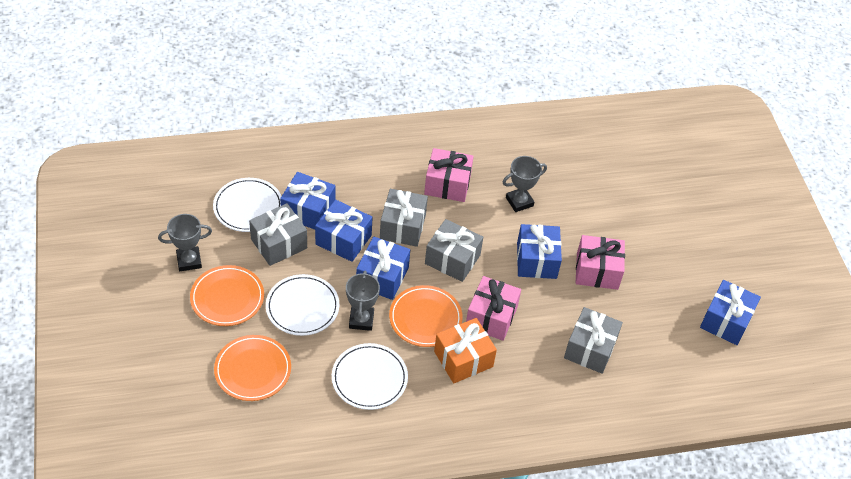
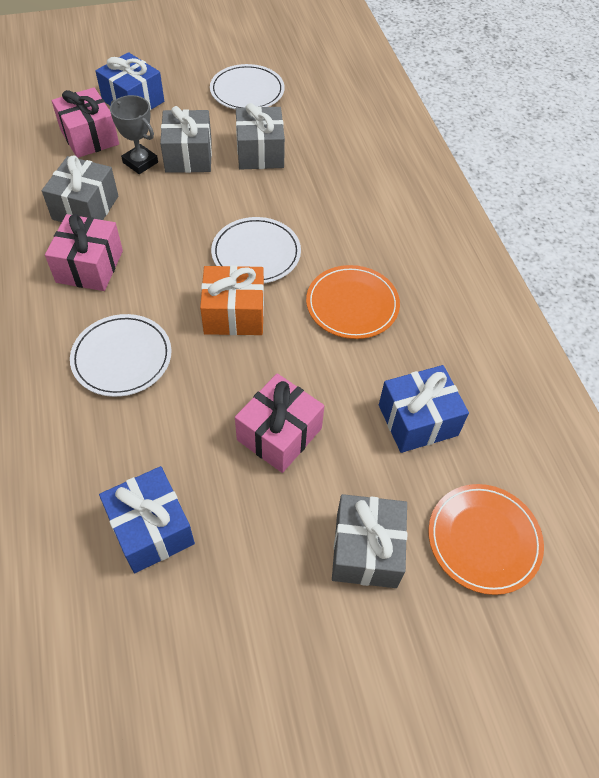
blue gift: [280,172,335,230] [315,200,373,262] [356,237,410,300] [517,224,562,279] [700,280,761,345] = 5 -> [95,52,164,111] [99,466,195,573] [379,365,469,453] = 3
grey trophy: [158,214,212,271] [346,271,380,331] [502,156,547,212] = 3 -> [110,95,158,174] = 1
orange plate: [190,265,264,326] [214,335,291,401] [389,285,463,347] = 3 -> [306,265,400,339] [428,484,544,595] = 2

